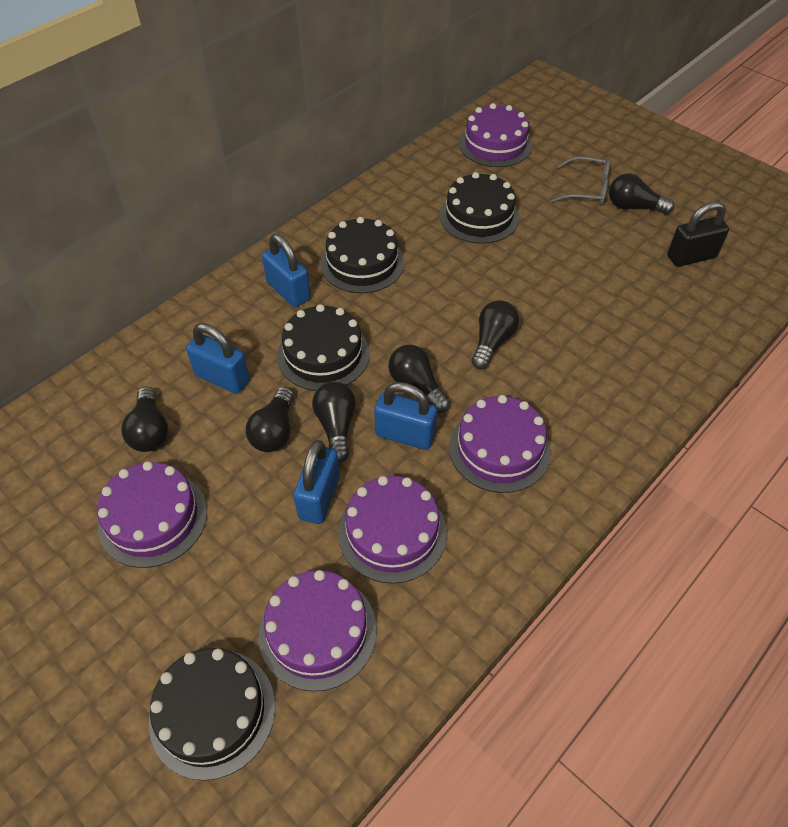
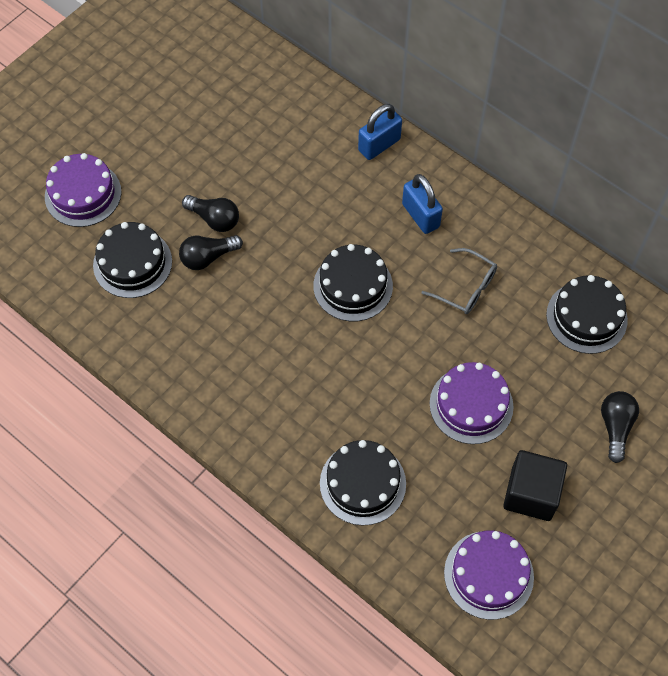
black cube: none = 0 -> [503,450,567,521] = 1
black light bulb: [121,386,168,452] [246,387,294,452] [312,382,356,463] [388,345,450,413] [471,301,519,369] [609,173,674,214] = 6 -> [179,235,243,270] [182,195,239,232] [601,391,639,463] = 3
black padlock: [667,201,729,267] = 1 -> none = 0
blue padlock: [186,323,250,394] [262,234,311,307] [294,440,340,524] [374,382,437,450] = 4 -> [358,104,402,160] [402,174,443,234] = 2
purple cake: [97,461,207,568] [259,570,377,692] [338,476,447,584] [449,395,551,493] [459,103,532,167] = 5 -> [45,153,122,227] [430,362,514,444] [444,530,534,620] = 3

